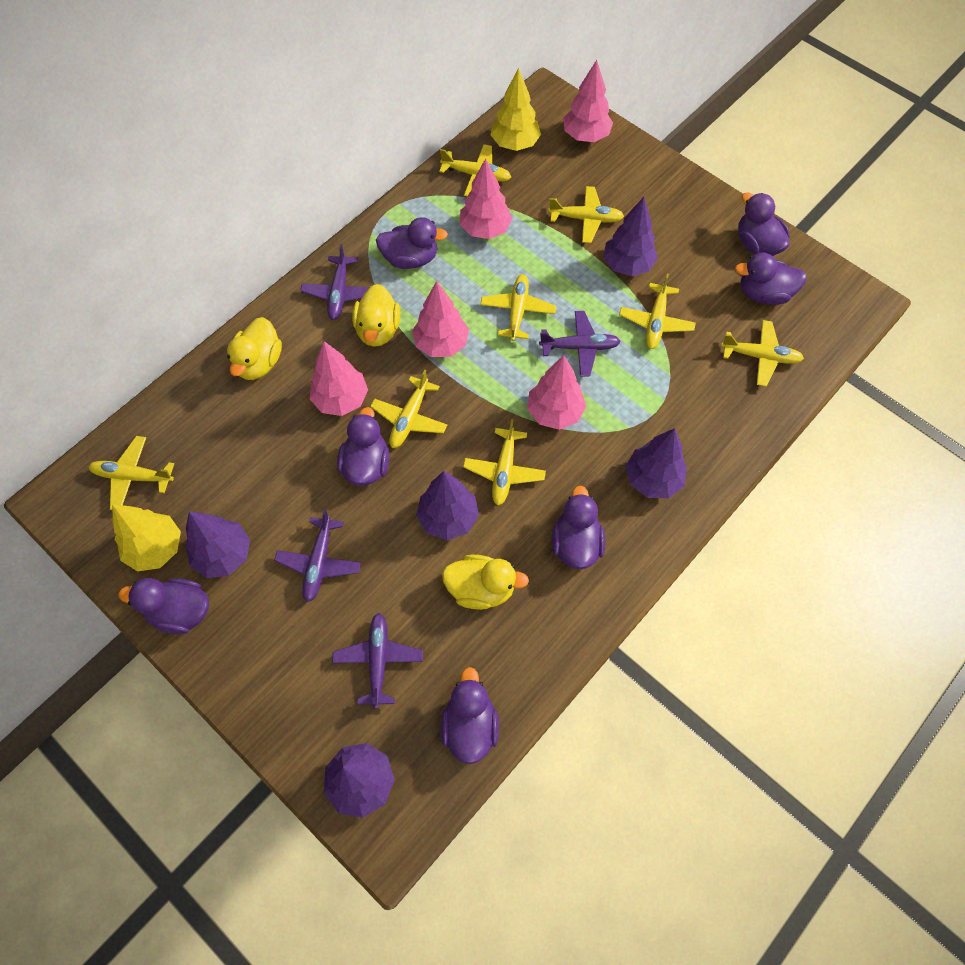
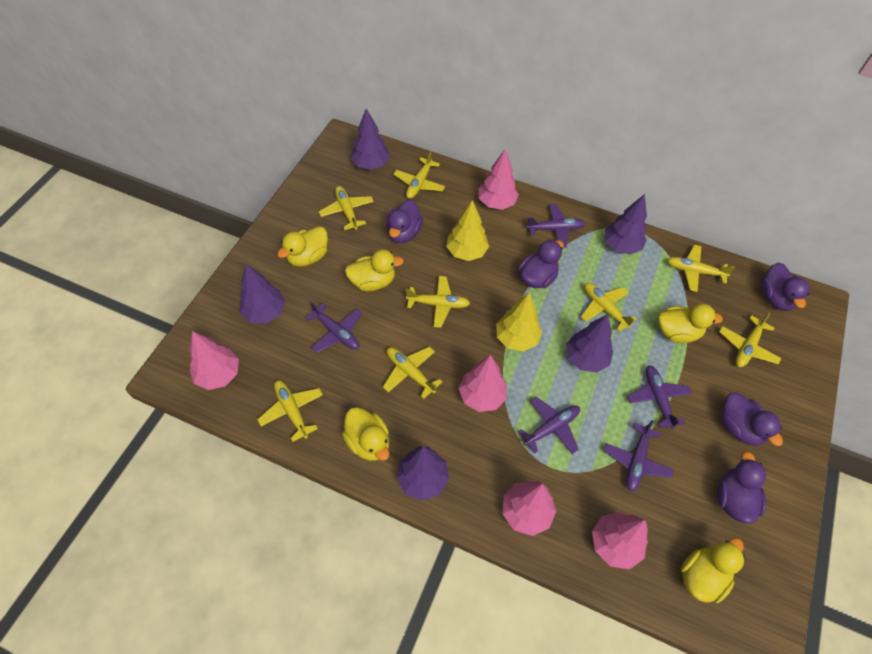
purple duck: [119,578,209,634] [337,407,390,486] [376,217,448,269] [440,667,499,764] [552,485,605,569] [735,253,807,305] [738,192,790,256] = 7 -> [386,200,423,243] [518,240,564,288] [717,452,766,523] [721,392,783,446] [760,263,810,311] = 5
purple plane: [274,509,361,602] [300,244,370,320] [332,613,423,709] [539,311,621,377] = 4 -> [305,302,362,353] [518,397,580,454] [526,204,585,248] [604,420,674,491] [627,365,692,429] = 5
yellow duck: [227,317,282,380] [352,284,400,347] [442,554,529,610] = 3 -> [277,226,328,267] [342,407,389,461] [345,250,404,291] [658,304,723,343] [681,538,745,603] = 5

